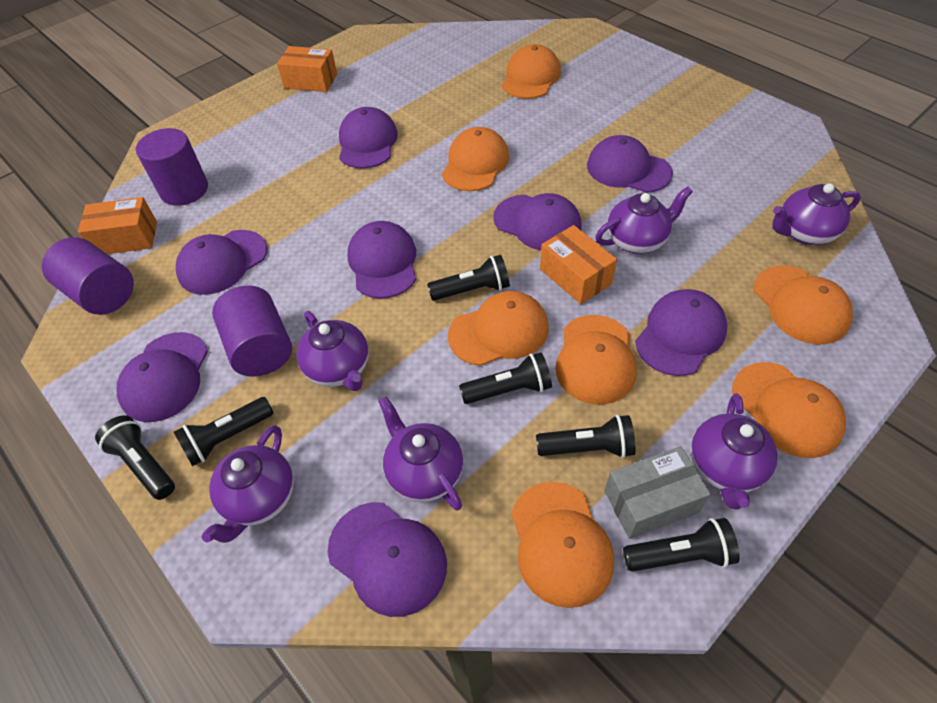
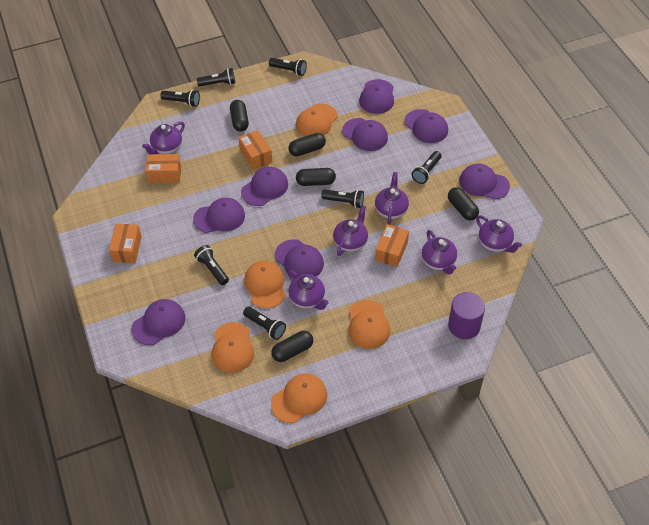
black capsule: none = 0 -> [230,100,249,131] [271,331,313,362] [288,133,326,156] [296,168,336,186] [448,187,479,221] = 5
black flashlight: [95,415,175,500] [174,397,273,466] [427,255,510,301] [459,352,552,404] [536,415,635,458] [623,518,740,572] = 6 -> [161,90,200,107] [194,245,229,285] [197,68,235,87] [243,307,286,340] [269,58,307,76] [321,189,364,208] [412,151,441,184] = 7
grey box: [604,446,711,539] = 1 -> none = 0
orange box: [78,197,157,254] [277,46,337,92] [540,225,617,304] = 3 -> [109,224,142,263] [145,154,181,183] [238,130,272,170] [375,224,409,267] = 4
orange cap: [442,127,509,191] [448,291,549,366] [502,44,561,99] [511,482,614,608] [555,315,637,405] [732,362,846,458] [754,265,853,344] = 7 -> [212,322,254,373] [244,261,286,309] [271,374,327,423] [296,104,338,136] [348,300,390,349] = 5
purple cylinder: [42,237,134,315] [136,128,208,206] [212,285,292,377] = 3 -> [448,292,485,339] = 1

